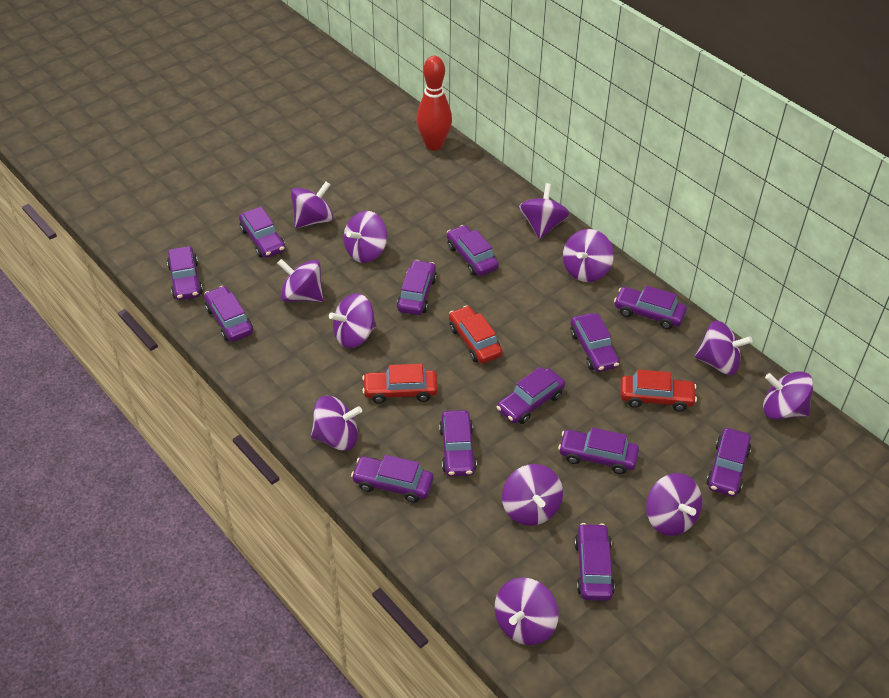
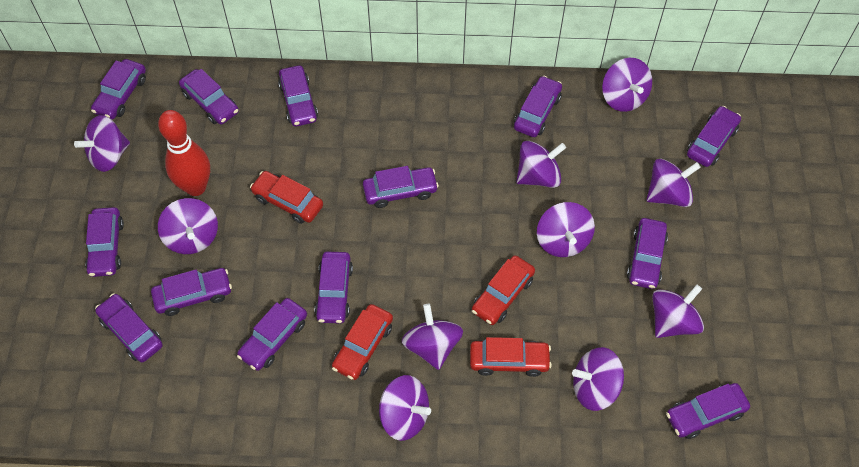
purple spinning top: [277,259,323,302] [291,182,334,228] [311,396,362,451] [329,293,376,348] [344,211,387,263] [494,577,558,645] [502,464,563,526] [519,183,569,239] [563,229,614,282] [646,473,702,536] [695,321,753,375] [763,371,814,420] = 12 -> [74,115,130,172] [158,198,218,254] [379,375,431,441] [402,304,463,370] [516,141,566,188] [537,202,595,257] [572,347,624,411] [602,58,652,112] [647,159,701,207] [652,285,704,338] = 10
red car: [362,364,438,404] [449,305,503,364] [620,369,697,411] = 3 -> [250,171,323,224] [332,304,393,380] [470,337,552,377] [472,255,535,325] = 4

